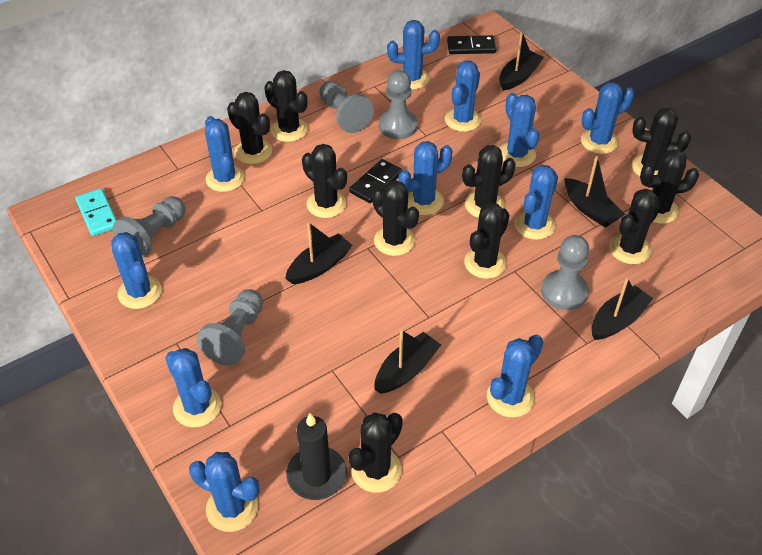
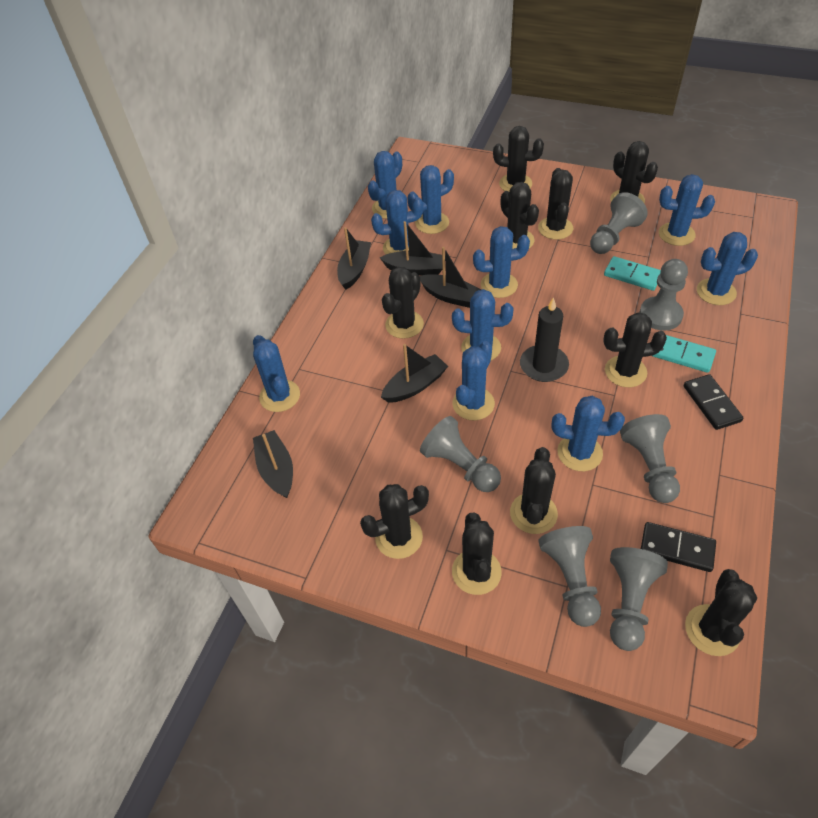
blue cactus: [111,232,162,309] [165,348,221,427] [189,452,260,532] [205,116,245,192] [387,20,440,89] [399,141,453,215] [445,61,481,132] [487,335,543,418] [500,93,539,167] [514,165,558,240] [581,82,634,154] = 11 -> [253,335,300,412] [368,151,402,219] [371,190,424,254] [407,165,454,234] [452,289,514,360] [452,341,495,420] [473,226,530,298] [552,396,625,471] [659,174,715,246] [697,232,758,305] = 10
grey pawn: [113,196,186,258] [196,289,263,366] [319,81,374,133] [379,70,418,139] [541,235,589,310] = 5 -> [420,416,501,492] [538,526,601,627] [590,192,648,254] [610,547,668,651] [620,414,680,503] [639,259,688,331] = 6
turquoise domino: [76,188,117,236] = 1 -> [604,256,661,291] [652,335,716,373] = 2

